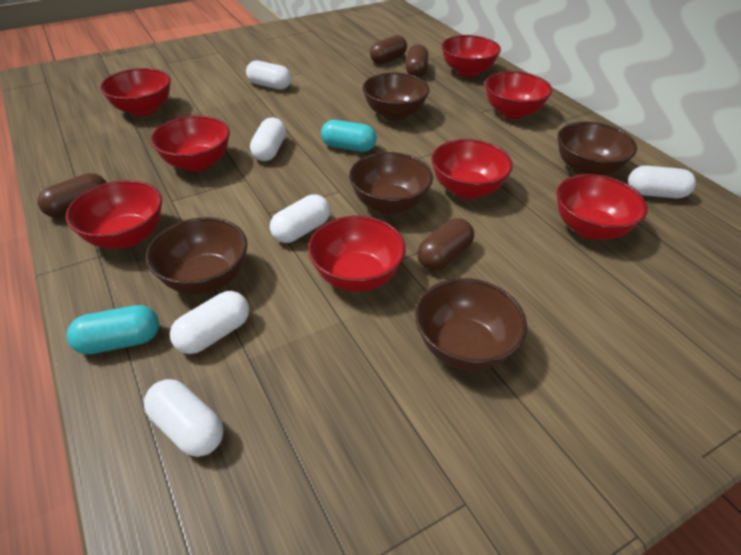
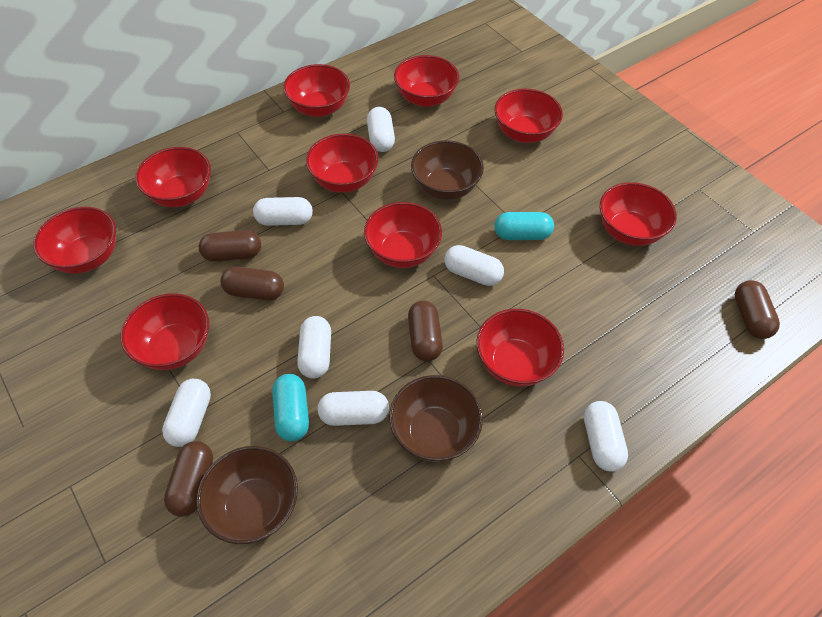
brown bowl: [146,217,248,294] [349,152,433,214] [362,73,430,121] [415,278,527,371] [558,122,637,175] = 5 -> [197,446,298,544] [389,375,483,462] [411,140,484,200] = 3
brown capsule: [38,173,107,218] [370,35,407,64] [406,44,428,77] [417,218,474,271] = 4 -> [164,441,213,517] [199,230,261,262] [220,267,284,300] [408,300,443,361] [735,280,780,339] = 5
red bowl: [66,180,162,248] [100,68,171,116] [150,115,230,172] [308,216,406,292] [431,139,513,199] [441,35,501,77] [485,71,552,119] [556,174,648,240] = 8 -> [33,207,116,274] [121,293,209,370] [135,147,211,207] [283,64,350,117] [306,134,379,193] [364,202,442,268] [394,55,459,107] [476,309,564,387] [495,89,563,143] [600,182,677,246] = 10
white capsule: [144,379,224,457] [170,291,249,354] [246,60,291,90] [250,118,286,161] [270,194,330,243] [628,166,696,198] = 6 -> [162,379,211,447] [253,197,313,226] [297,316,331,378] [317,391,389,426] [367,107,395,152] [444,245,504,286] [584,401,628,472] = 7

